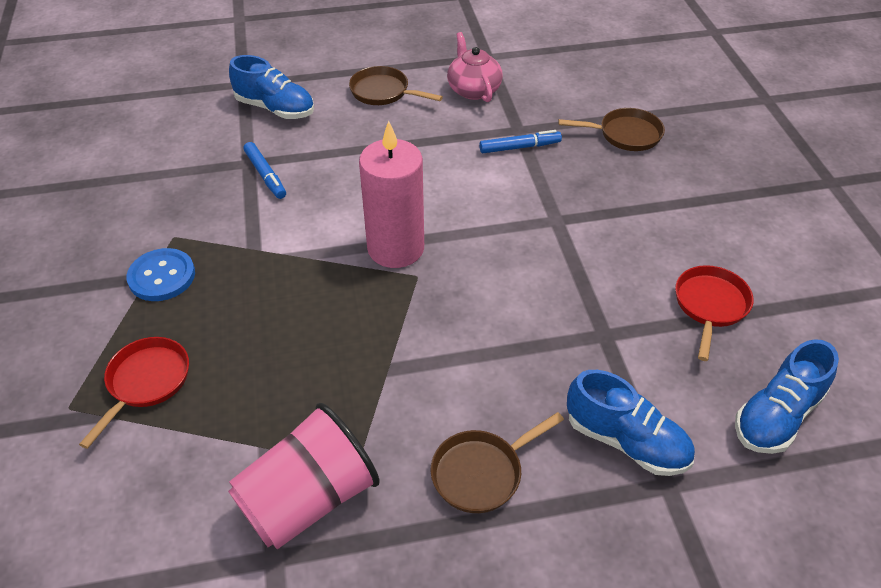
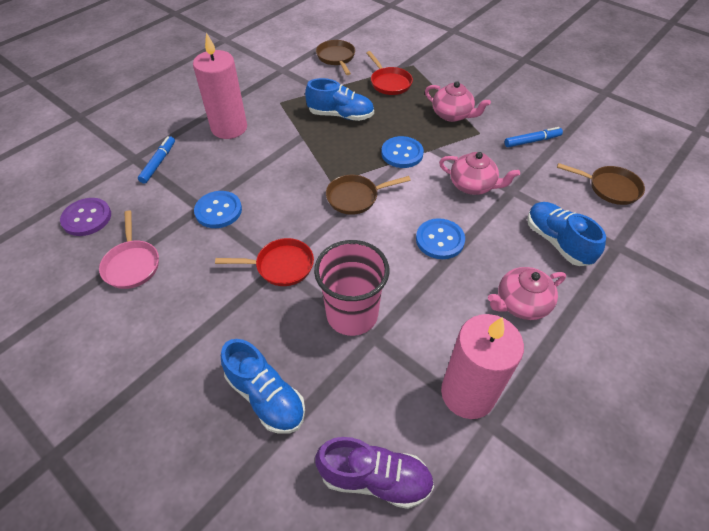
blue button: [126,248,195,301] = 1 -> [194,191,242,228] [381,136,424,168] [416,218,465,259] = 3
pink candle: [359,121,424,268] = 1 -> [193,33,247,139] [441,314,524,419] = 2
pink pan: none = 0 -> [99,210,159,289] = 1
pink teapot: [447,32,503,102] = 1 -> [425,81,491,122] [439,152,520,195] [488,267,566,320] = 3
purple button: none = 0 -> [60,198,111,236] = 1
purple shoe: none = 0 -> [315,437,434,509] = 1

